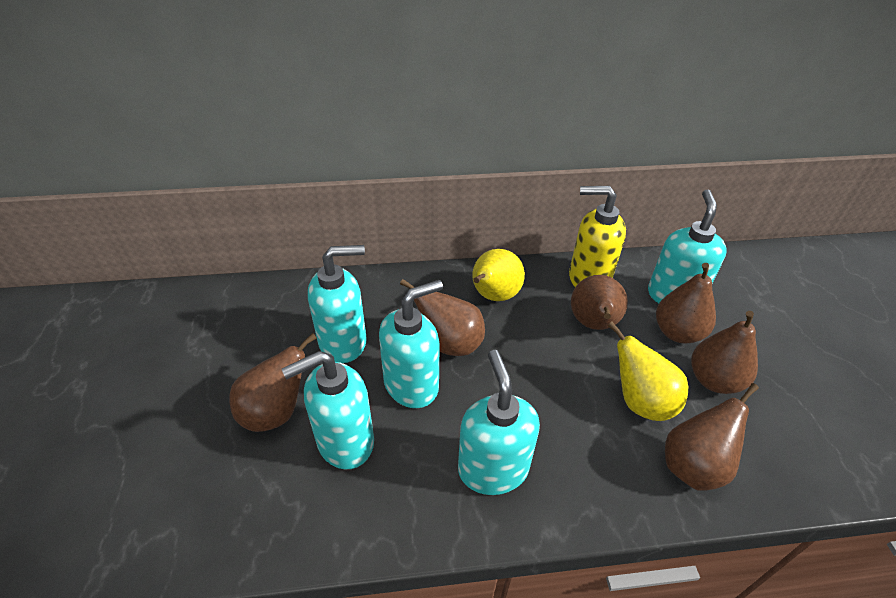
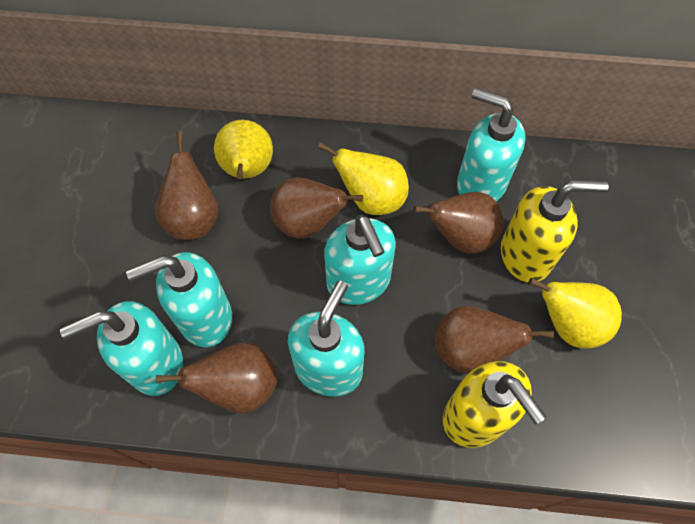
brown pear: [229,333,317,432] [400,279,485,356] [571,275,628,330] [656,263,716,343] [665,383,759,491] [691,311,758,394] = 6 -> [155,131,218,240] [156,343,277,413] [270,177,363,239] [413,192,503,254] [434,306,554,374] = 5
yellow pear: [472,249,525,301] [608,322,688,421] = 2 -> [214,120,273,179] [318,142,409,215] [528,277,622,348] = 3
yellow soap dispenser: [569,186,626,287] = 1 -> [443,361,547,448] [501,180,609,282] = 2

